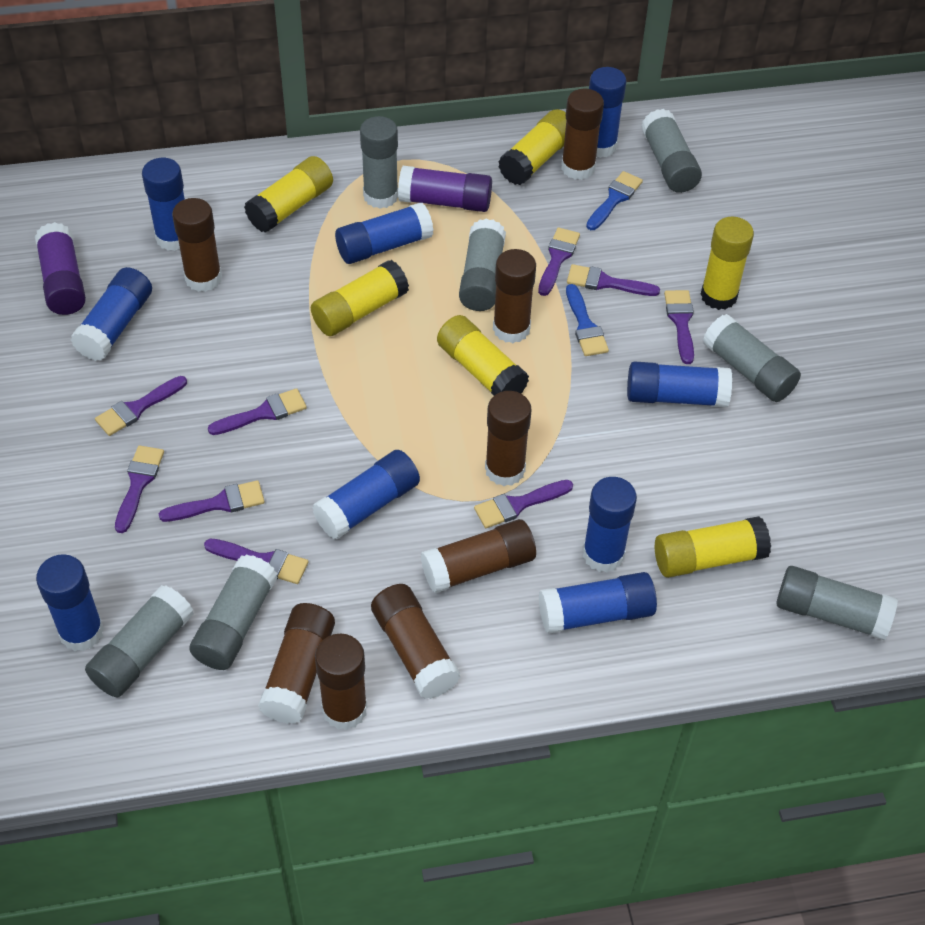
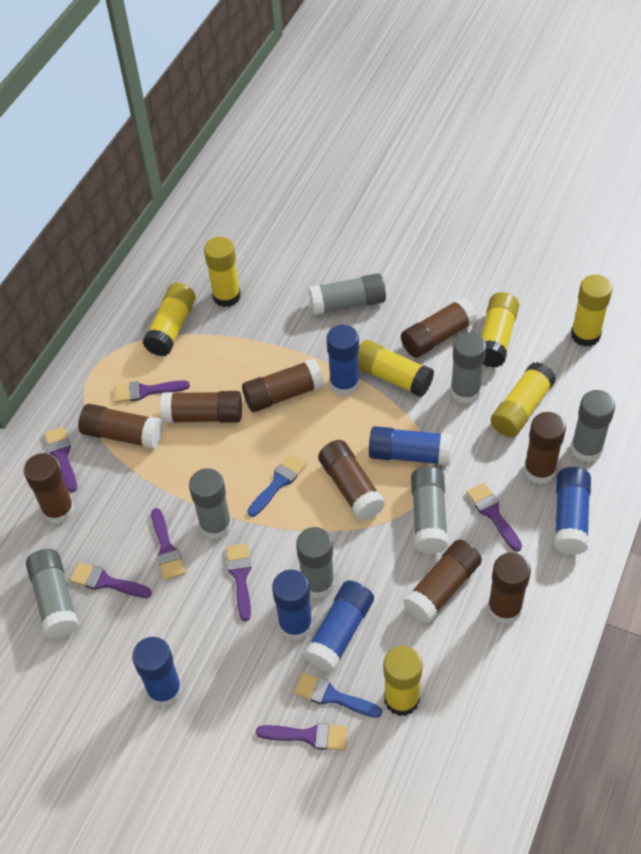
blue glue stick: [36,554,104,651] [71,267,152,361] [142,158,185,251] [312,450,420,539] [335,203,434,264] [539,572,657,634] [583,477,637,573] [589,67,626,158] [627,361,732,407] = 9 -> [132,637,182,707] [272,570,313,641] [303,580,374,672] [327,325,360,396] [369,426,452,466] [554,467,591,555] = 6
brown glue stick: [172,198,222,292] [258,603,335,724] [315,633,367,730] [371,584,460,699] [421,519,536,593] [485,391,532,486] [493,249,536,343] [561,89,604,180] = 8 -> [24,453,75,524] [78,404,163,449] [160,391,242,423] [242,359,324,412] [318,440,385,521] [401,297,477,358] [403,539,482,623] [487,553,531,624] [524,412,566,484] = 9
purple brush: [95,376,187,436] [115,446,164,533] [159,480,265,522] [204,539,309,584] [208,388,307,435] [474,480,573,528] [538,228,580,296] [567,264,660,296] [664,290,694,364] = 9 -> [44,427,77,492] [70,562,152,598] [114,380,190,403] [151,508,185,580] [226,543,251,621] [256,723,348,750] [466,483,522,551] = 7
purple glue stick: [35,222,86,315] [398,166,492,212] = 2 -> none = 0
yellow glue stick: [244,156,333,233] [311,260,409,336] [437,315,529,396] [498,109,566,185] [655,516,771,578] [700,217,754,310] = 6 -> [142,283,196,356] [204,237,241,307] [358,340,434,397] [384,646,423,716] [481,292,519,368] [490,362,556,437] [571,275,613,347] = 7

